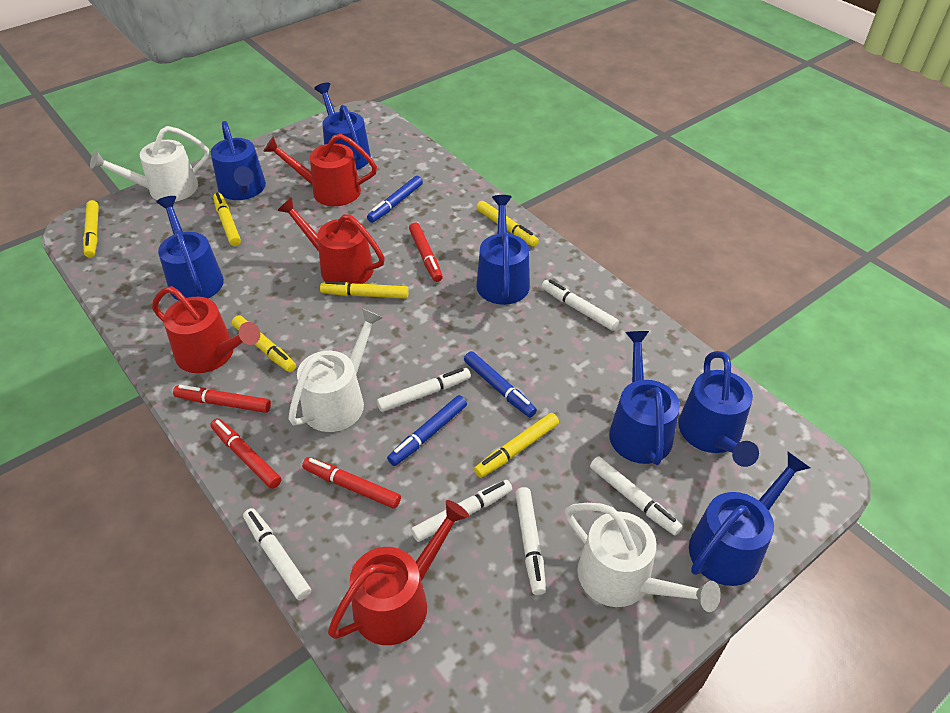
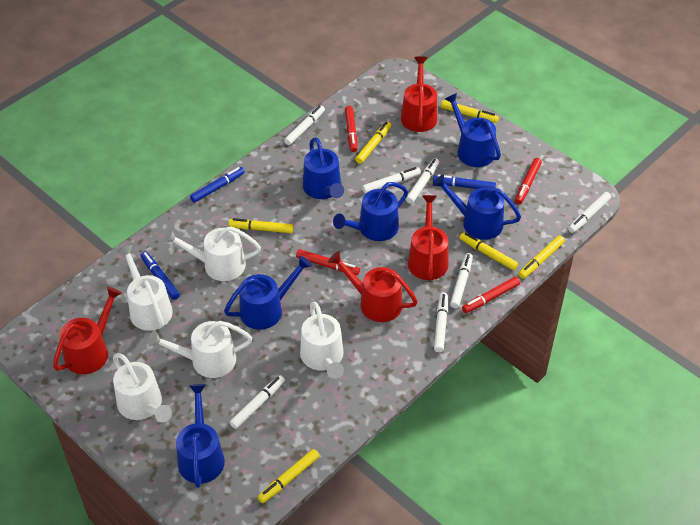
blue watering can: [156,196,224,301] [211,121,266,200] [314,83,371,170] [476,195,530,305] [609,331,680,465] [678,351,759,467] [689,452,810,586] = 7 -> [176,384,225,488] [224,256,312,330] [303,137,344,199] [333,182,408,241] [433,175,521,240] [445,93,501,167] = 6
white marker: [243,508,311,600] [377,368,471,412] [411,480,512,542] [515,487,546,595] [542,279,619,331] [590,456,683,536] = 6 -> [230,375,285,429] [284,105,325,145] [362,167,421,194] [406,158,439,204] [434,293,448,352] [450,253,473,308] [568,192,611,233] = 7
white watering can: [90,126,209,202] [288,308,383,432] [565,503,721,612] = 3 -> [113,353,172,423] [118,245,173,331] [148,321,252,378] [163,226,261,281] [300,302,344,379] = 5

